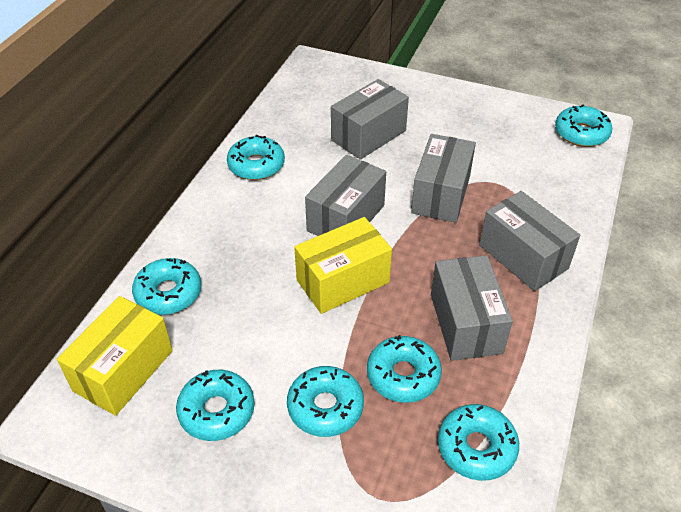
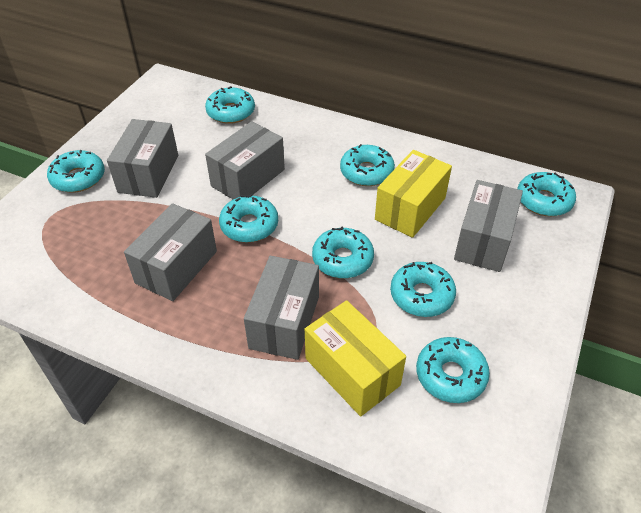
turquoise donut: [132,258,201,315] [176,370,255,441] [227,135,285,180] [287,366,364,437] [367,335,442,403] [438,404,519,481] [555,105,612,147] = 7 -> [47,150,105,193] [205,86,255,124] [219,195,278,243] [312,227,374,279] [340,144,395,186] [390,262,456,317] [416,337,490,403] [517,172,576,216] = 8

